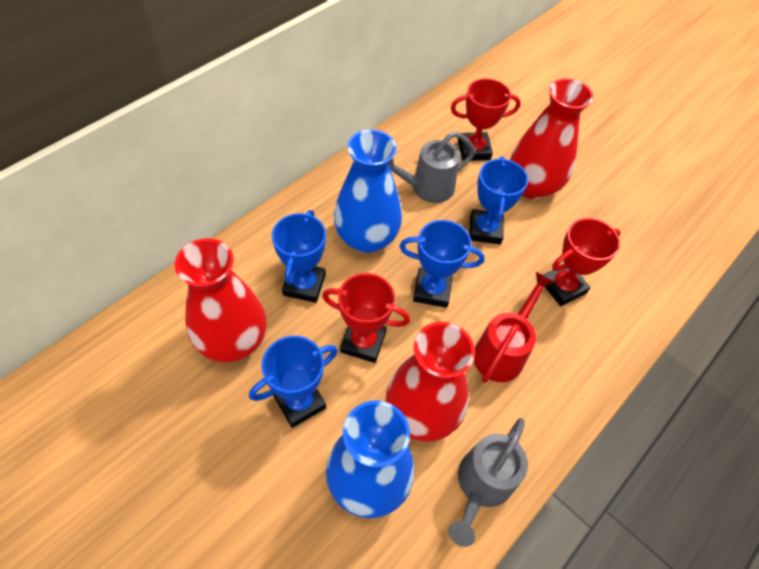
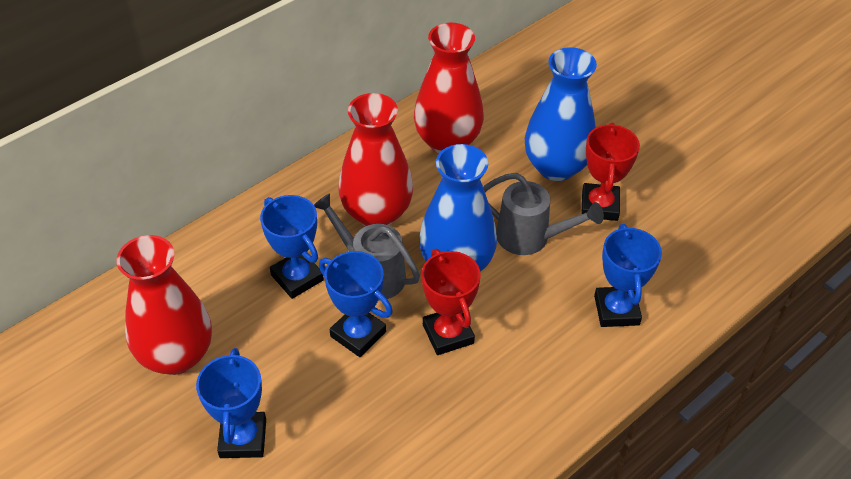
red trophy: [322,273,410,363] [450,78,521,161] [544,218,621,306] = 3 -> [422,249,481,355] [581,122,640,221] = 2
red watering can: [474,272,555,383] = 1 -> none = 0

